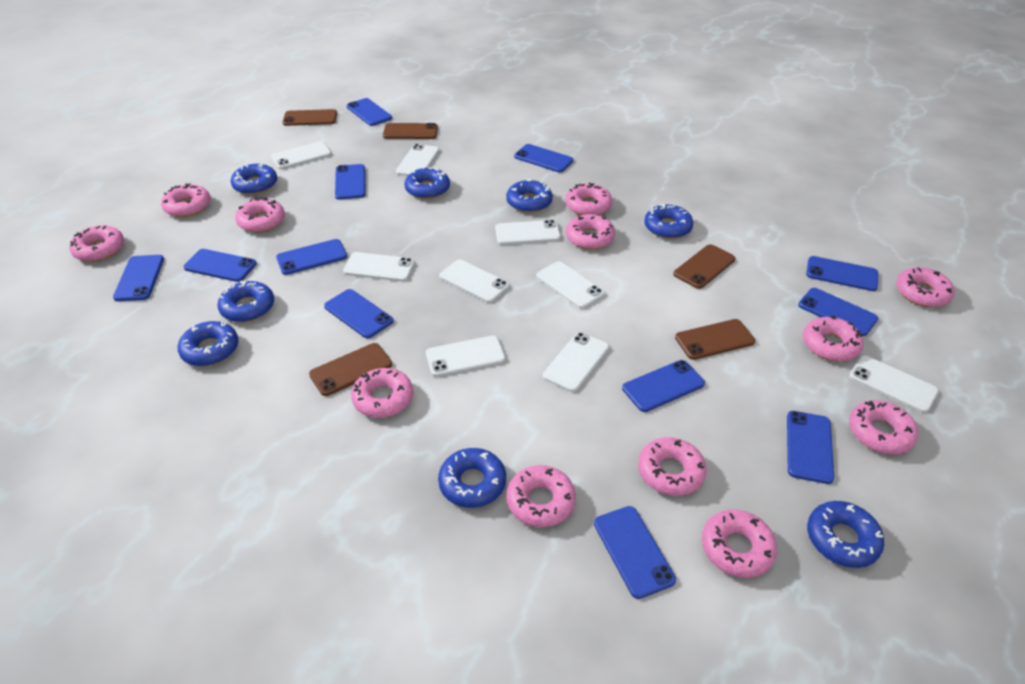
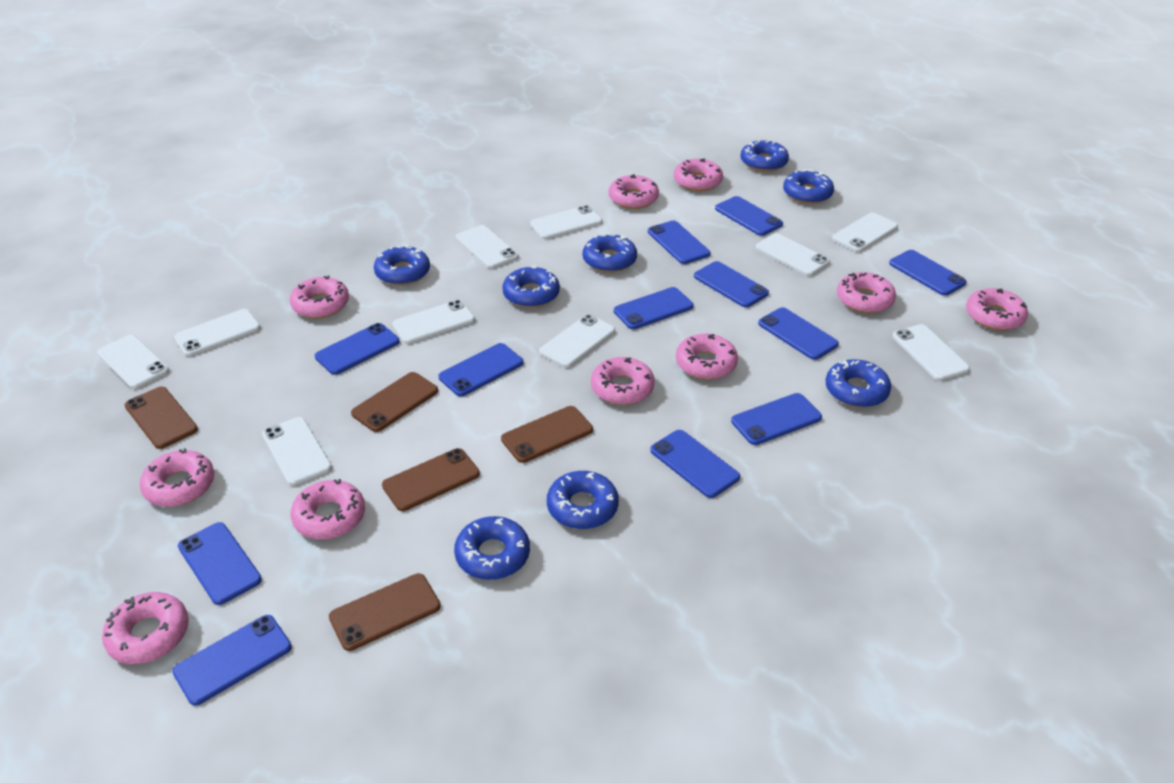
pink donut: [69,225,124,262] [161,183,211,217] [235,197,285,233] [351,368,413,418] [506,465,576,528] [566,183,612,215] [566,214,615,249] [638,437,707,496] [702,510,777,578] [803,316,864,361] [849,400,918,454] [896,267,955,307] = 12 -> [102,592,189,664] [140,448,214,507] [290,276,349,318] [291,479,365,540] [591,357,655,405] [609,174,659,209] [674,158,723,191] [676,334,738,380] [837,272,896,313] [966,288,1028,330] = 10
white phone: [271,141,331,169] [343,252,415,281] [396,144,439,176] [426,336,505,377] [439,260,509,303] [495,220,561,245] [536,261,605,309] [543,332,609,392] [849,356,939,413] = 9 -> [97,335,169,389] [174,309,261,356] [262,417,332,486] [392,300,475,344] [456,225,518,269] [530,205,602,239] [539,314,615,368] [756,233,830,276] [832,213,898,252] [892,324,970,381] = 10

